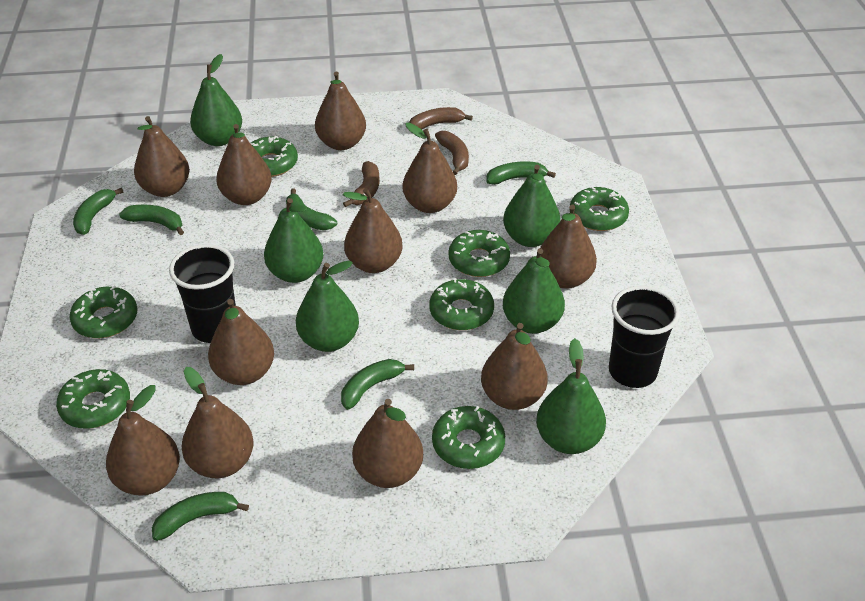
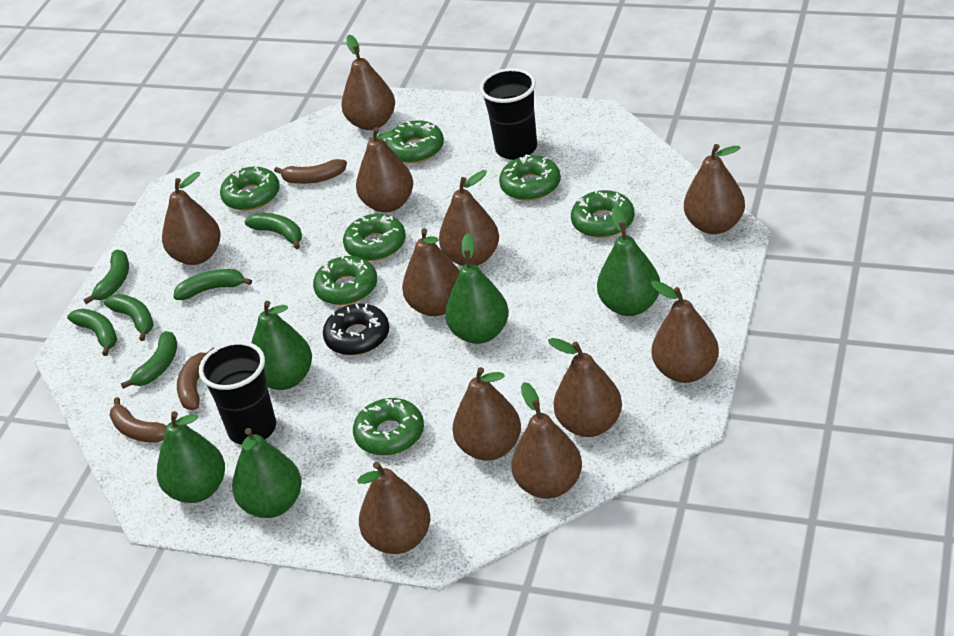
black donut: none = 0 -> [323,303,389,355] = 1
green pear: [190,54,242,146] [264,198,324,283] [296,261,359,352] [503,165,561,247] [503,248,565,334] [536,338,606,454] = 6 -> [157,411,225,503] [232,428,302,518] [251,301,312,390] [445,233,509,344] [597,206,660,316] = 5

